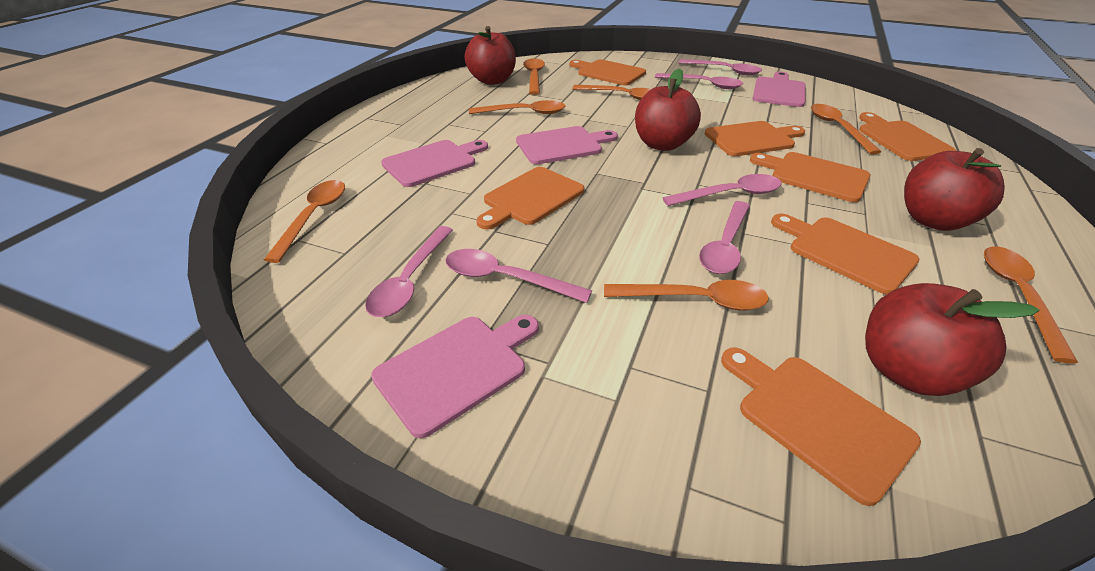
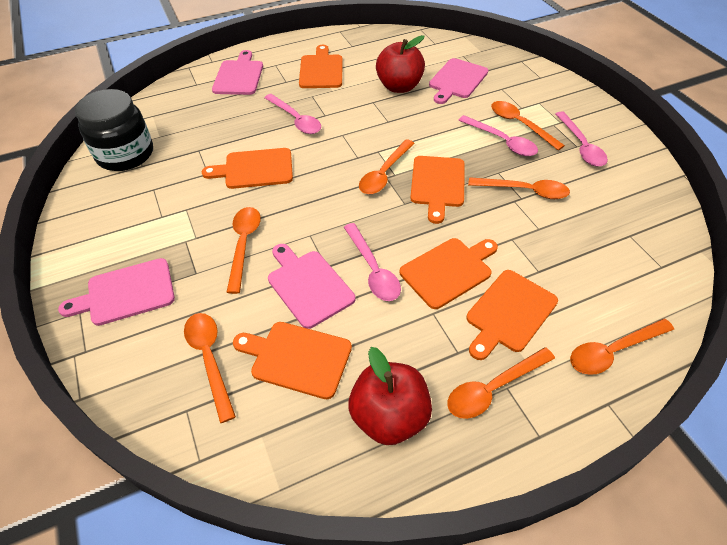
black jar: none = 0 -> [75,89,153,171] = 1
orange cutting board: [476,167,584,230] [569,59,646,85] [705,121,805,156] [721,347,921,506] [750,152,871,202] [771,214,920,294] [859,112,956,161] = 7 -> [202,148,293,189] [233,322,352,399] [299,45,343,88] [400,238,498,309] [410,156,465,224] [466,270,558,360] = 6
pink spoon: [365,226,453,317] [445,249,592,303] [655,73,743,89] [663,174,781,206] [679,59,762,75] [699,201,750,274] = 6 -> [264,94,321,134] [344,223,401,301] [458,115,538,156] [555,111,608,166] = 4
red apple: [465,26,516,85] [635,69,701,151] [865,283,1039,396] [904,148,1005,231] = 4 -> [348,347,432,445] [376,35,425,93] = 2

